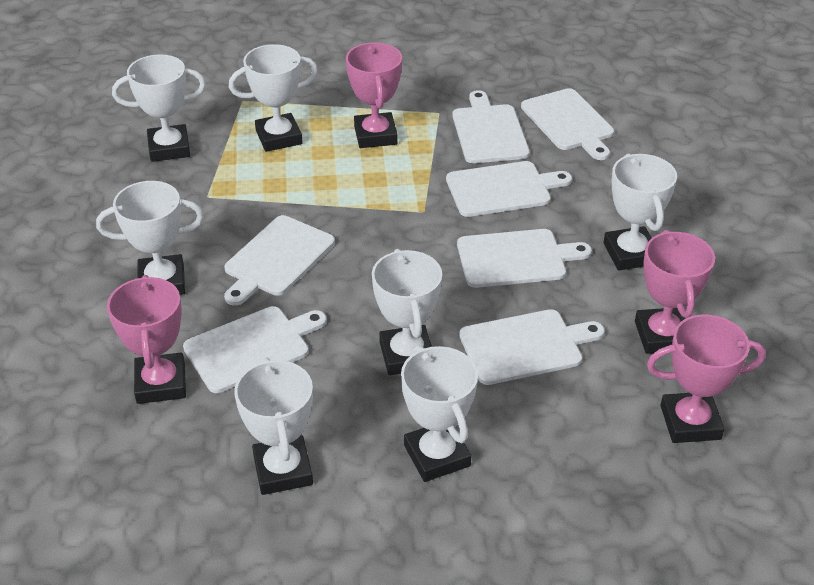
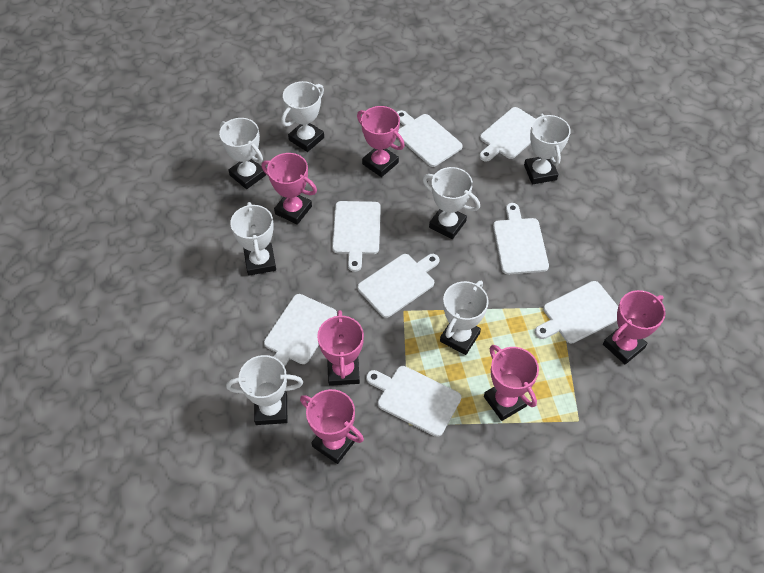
pink trophy: [107,275,186,404] [346,43,402,148] [635,230,715,354] [647,315,766,443] = 4 -> [262,153,317,225] [300,389,364,464] [317,310,364,386] [357,106,405,177] [484,345,539,421] [603,290,666,365] = 6
white cutting board: [183,306,327,393] [224,215,335,306] [446,161,572,217] [452,90,530,163] [457,229,592,288] [459,309,605,385] [521,88,614,160] = 7 -> [264,294,337,367] [332,201,381,272] [357,254,440,318] [366,366,461,437] [397,110,463,167] [479,107,535,162] [493,203,549,274] [535,281,618,343] = 8

